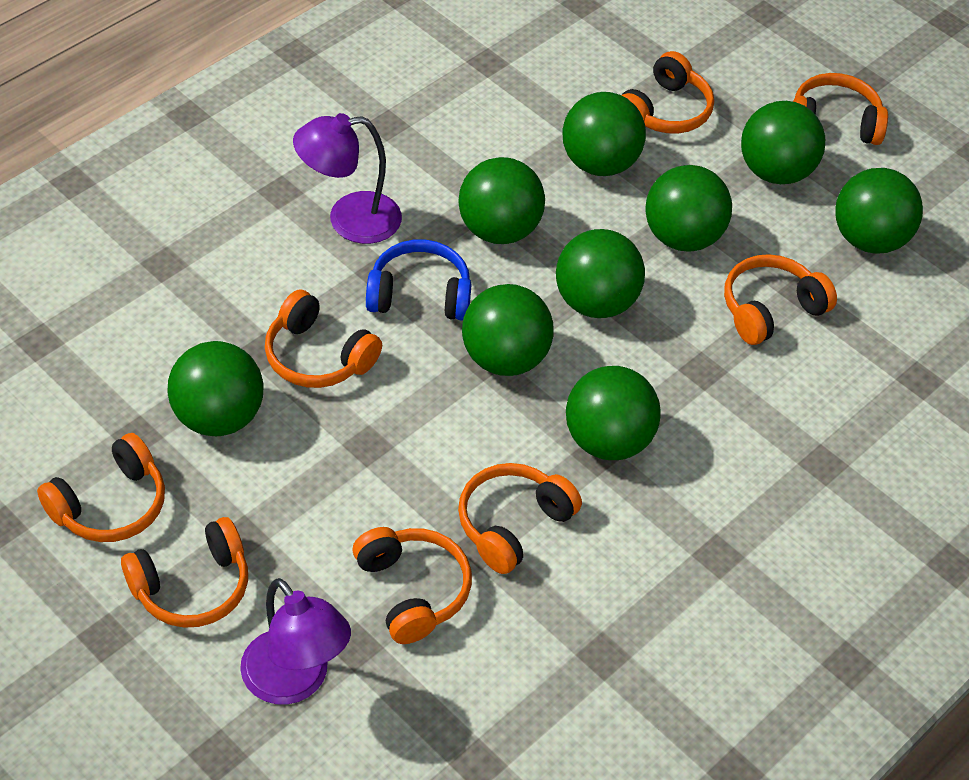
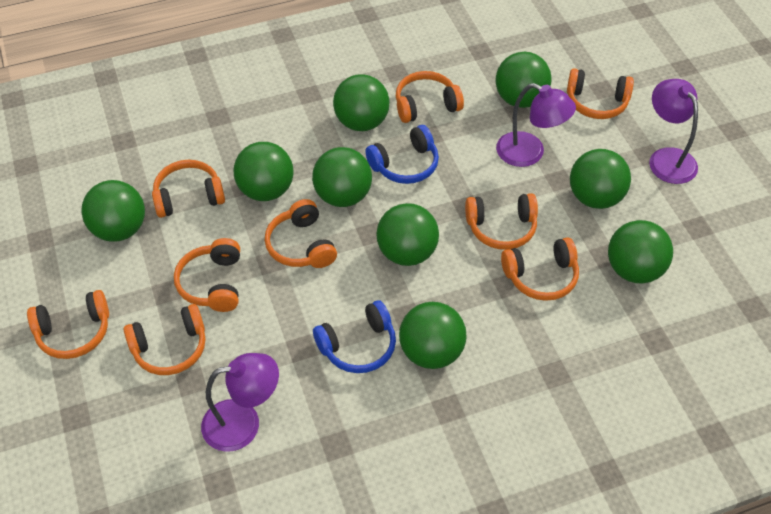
blue headphones: [366,240,472,321] = 1 -> [313,301,396,373] [365,125,439,184] = 2
orange headphones: [37,433,165,542] [121,517,248,628] [265,289,382,388] [353,527,472,644] [458,463,582,574] [621,51,714,134] [724,254,837,345] [793,73,888,145] = 8 -> [27,290,109,359] [124,304,205,375] [152,160,225,218] [174,238,240,312] [265,199,337,268] [396,71,464,123] [465,193,538,250] [501,237,579,301] [567,68,634,119] = 9
purple lamp: [240,578,351,705] [293,113,402,244] = 2 -> [201,353,279,452] [496,83,576,167] [649,79,698,184] = 3

